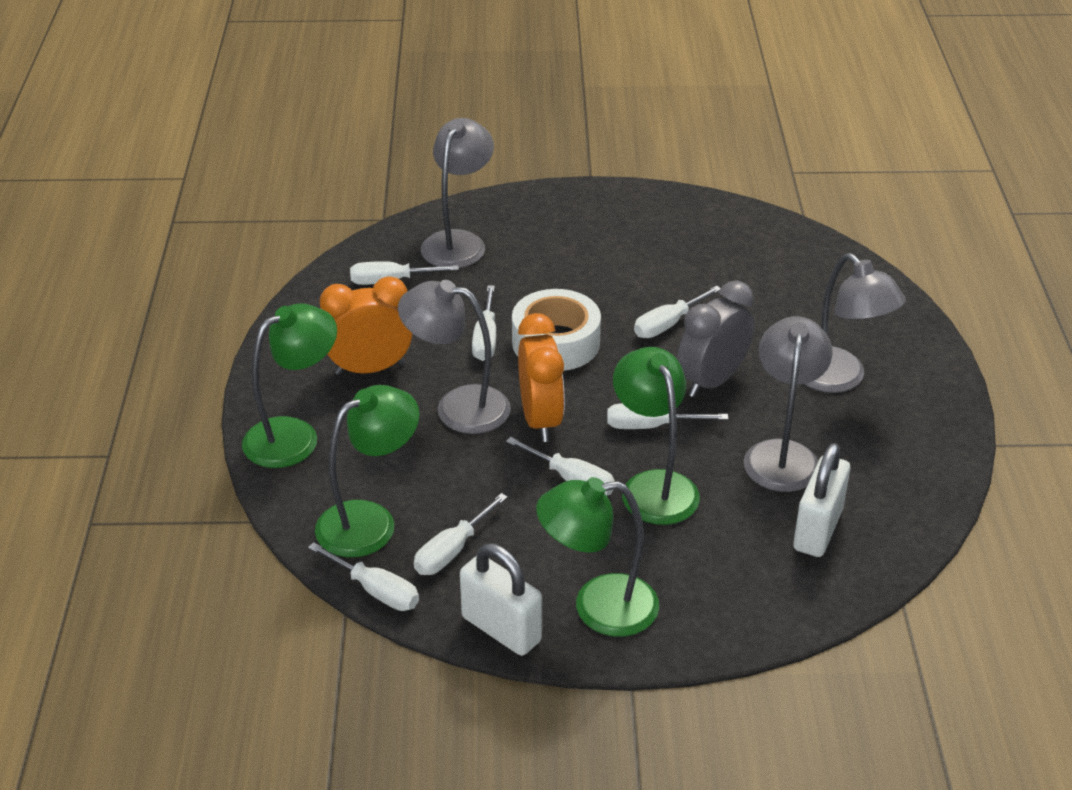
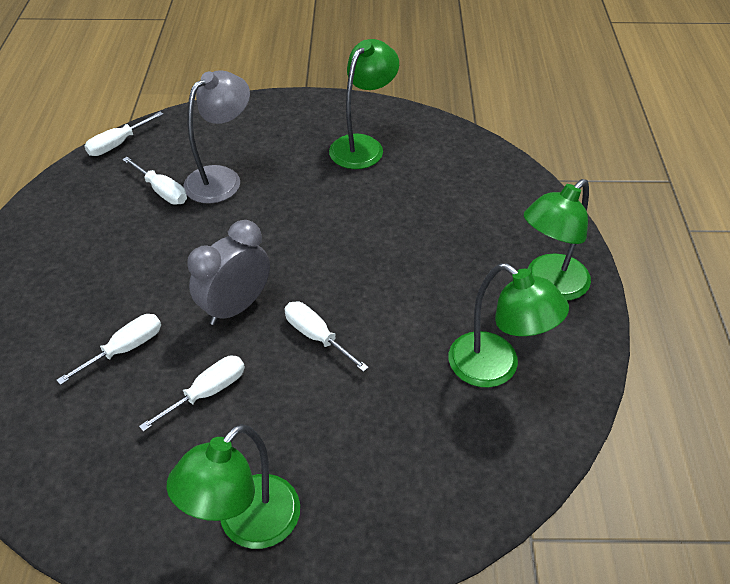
grey lamp: [398,280,511,434] [421,118,494,268] [744,316,832,492] [805,253,906,393] = 4 -> [183,70,250,204] = 1
orange clock: [320,276,412,375] [518,313,565,442] = 2 -> none = 0
white padlock: [460,543,542,656] [793,443,850,557] = 2 -> none = 0
white screwdriver: [308,542,419,611] [350,261,459,285] [414,493,508,575] [472,285,496,361] [506,437,615,496] [607,403,728,429] [634,286,721,338] = 7 -> [56,314,161,385] [84,112,164,156] [122,157,187,205] [139,356,245,432] [284,301,369,372] = 5
white tape: [512,289,601,371] = 1 -> none = 0

